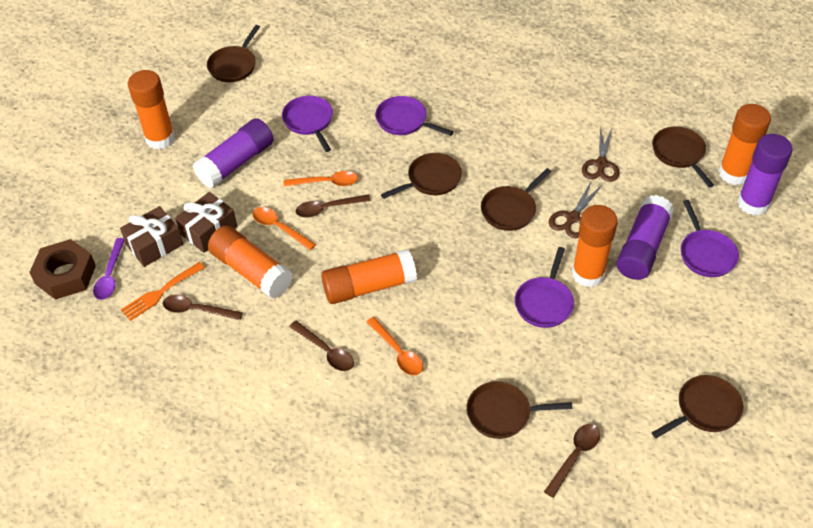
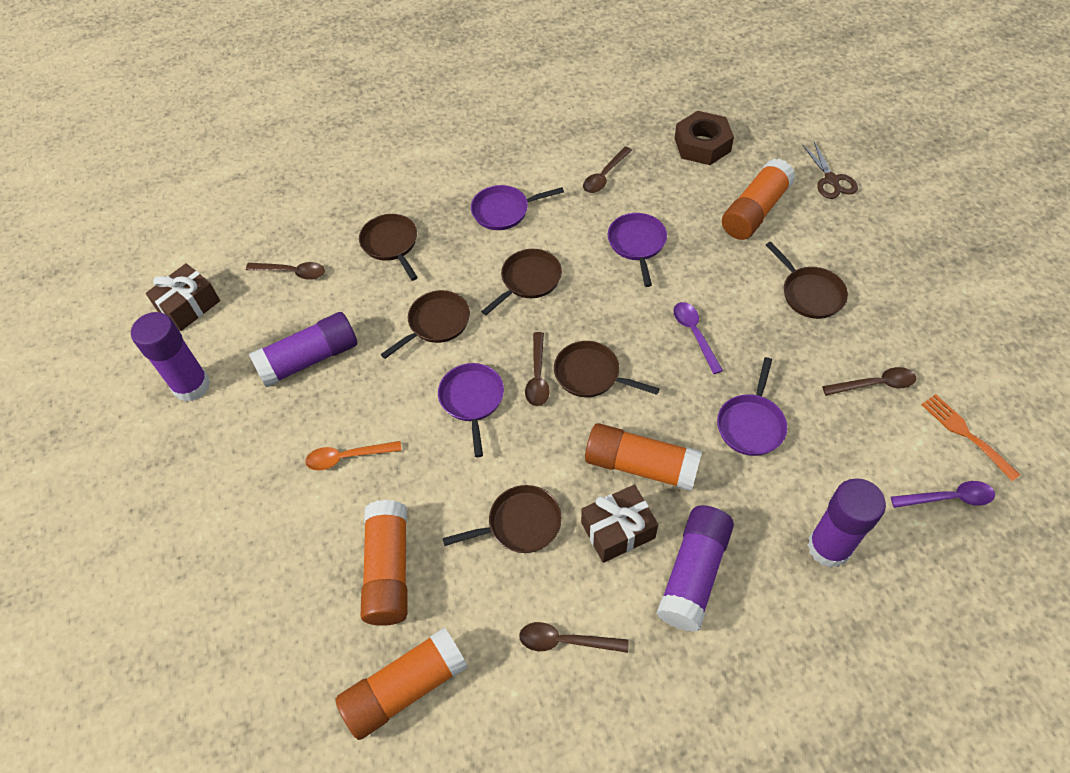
brown scissors: [549,182,602,238] [582,127,619,182] = 2 -> [802,141,858,199] = 1
brown spoon: [163,294,243,320] [289,321,354,371] [296,194,371,218] [544,424,600,498] = 4 -> [246,262,325,280] [519,622,629,653] [525,332,550,406] [583,147,632,193] [822,367,916,396] = 5
orange glue stick: [128,70,175,150] [208,226,293,299] [321,249,417,304] [572,205,618,287] [718,104,771,185] = 5 -> [336,627,468,740] [361,500,408,626] [585,423,702,491] [722,158,796,240] = 4
orange spoon: [252,207,316,250] [284,171,358,186] [366,317,423,375] = 3 -> [305,441,402,471] = 1
purple glue stick: [193,118,273,188] [616,195,674,280] [737,134,793,216] = 3 -> [131,312,210,402] [249,312,357,388] [656,505,734,632] [807,478,886,568] = 4
purple spoon: [93,238,124,300] = 1 -> [673,302,723,374] [891,481,995,508] = 2

